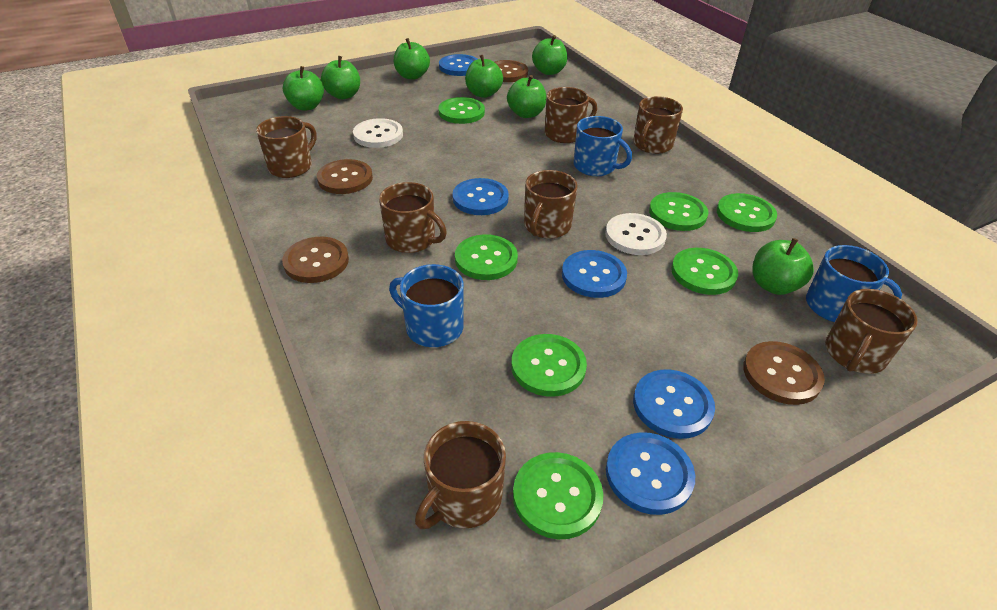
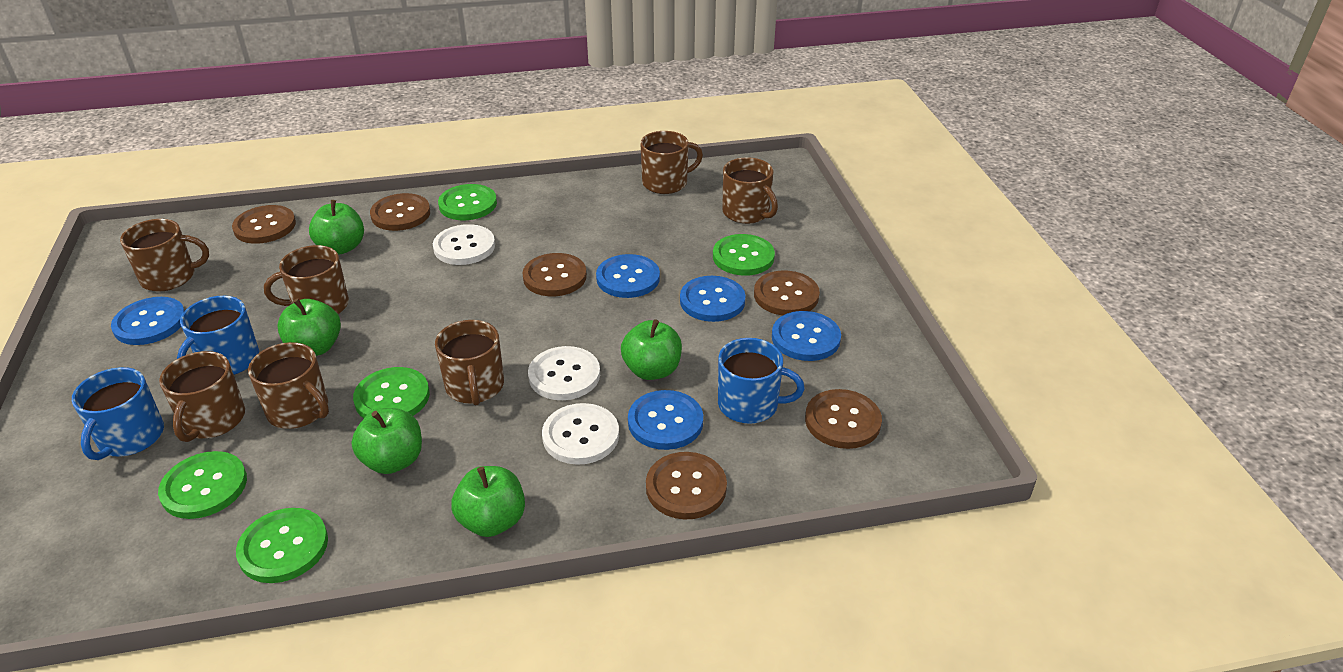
brown button: [282,237,349,283] [317,159,373,194] [495,60,528,82] [743,341,825,405] = 4 -> [232,205,296,244] [370,193,430,231] [522,253,587,296] [646,452,727,520] [754,270,820,316] [805,389,882,449] = 6
green apple: [283,66,324,111] [321,56,360,99] [394,38,430,80] [465,55,503,98] [507,75,546,118] [532,35,568,75] [752,238,814,295] = 7 -> [277,298,341,356] [309,200,364,254] [351,408,422,474] [451,466,525,537] [621,319,682,380] = 5
green button: [438,97,485,124] [455,235,518,280] [511,334,587,397] [513,452,603,539] [649,192,708,231] [671,248,738,295] [717,193,777,232] = 7 -> [158,451,247,519] [236,508,328,583] [353,367,430,418] [438,184,497,220] [713,234,775,276] = 5
white button: [353,118,403,148] [605,213,667,255] = 2 -> [433,224,495,265] [528,346,600,400] [542,403,619,465] = 3

